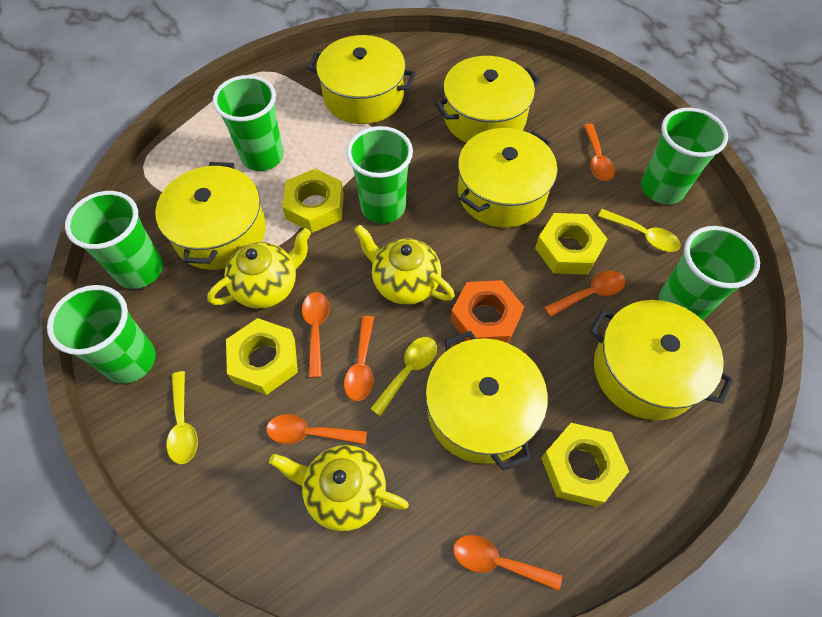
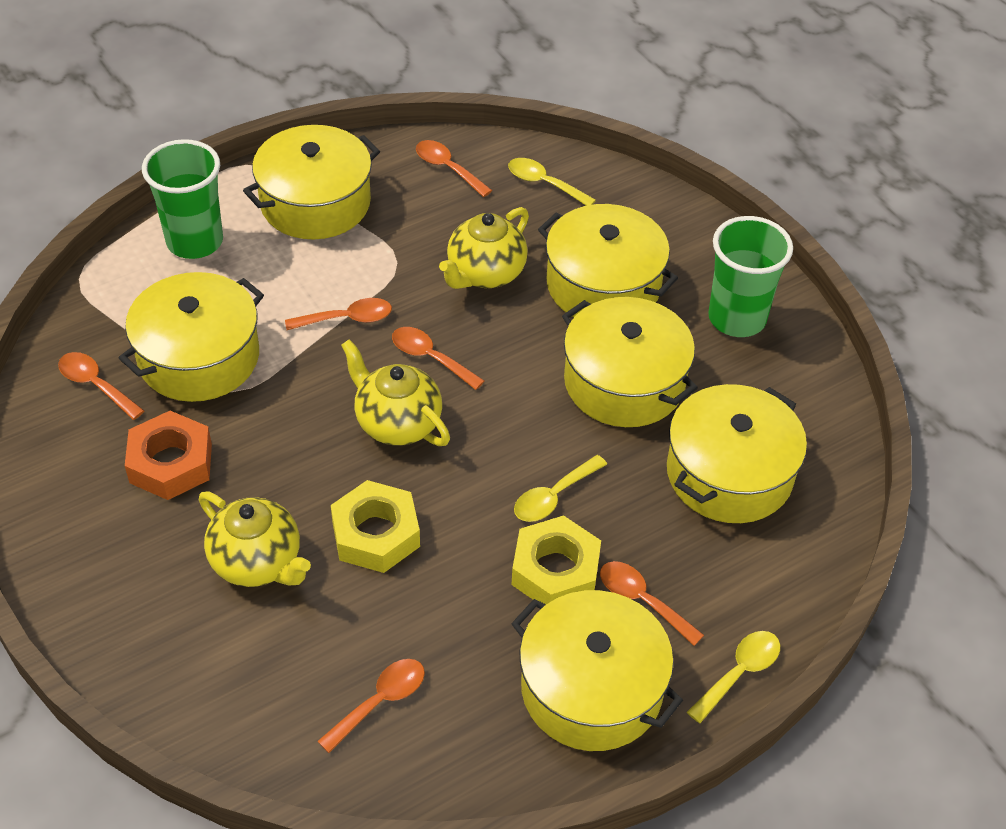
green cup: [47,285,156,384] [65,191,163,289] [213,75,284,171] [346,126,413,223] [641,108,728,204] [659,226,760,320] = 6 -> [142,139,223,259] [708,216,793,337] = 2
yellow nut: [226,318,298,395] [282,169,344,233] [535,213,607,275] [541,423,629,507] = 4 -> [331,480,420,573] [512,515,601,604] = 2

